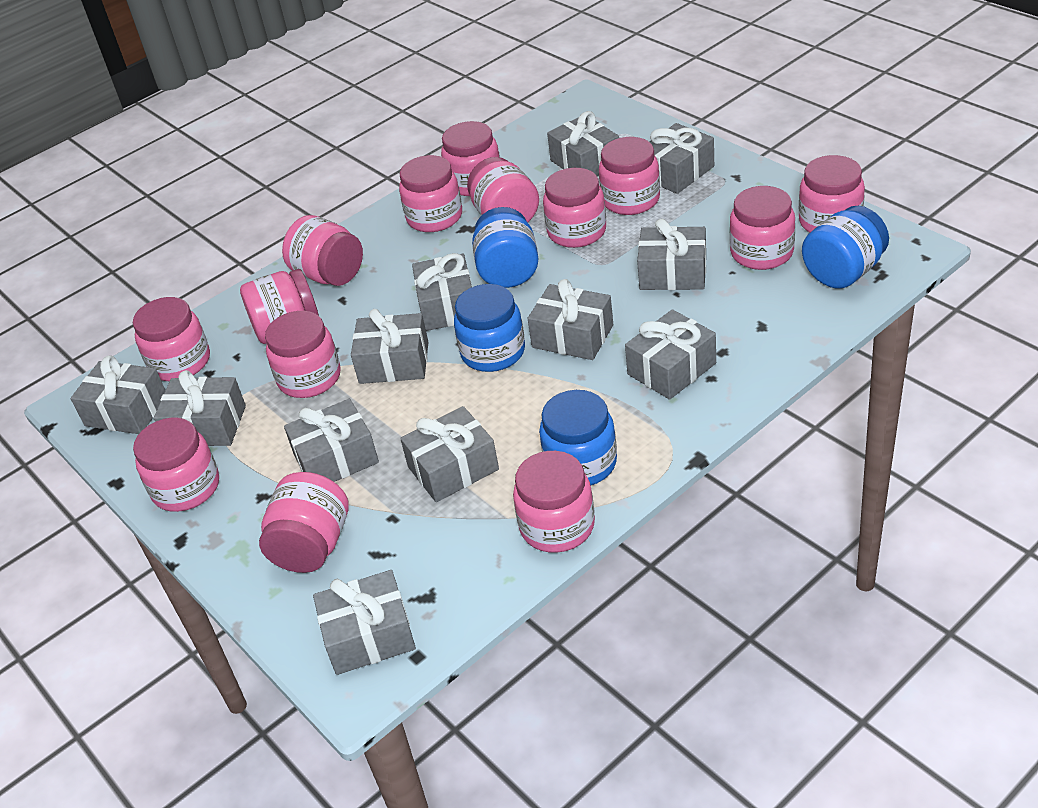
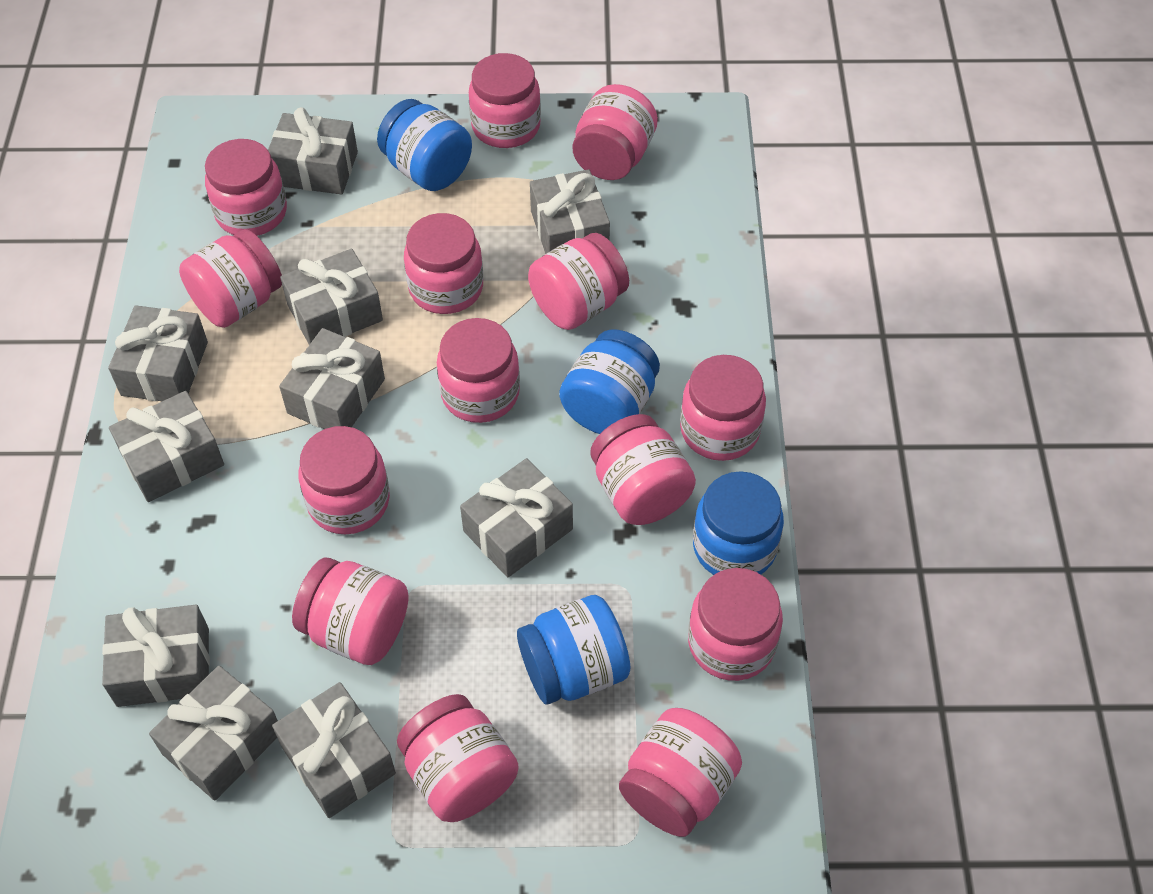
grey gift: [71,355,166,434] [154,370,246,446] [284,399,379,482] [313,570,416,675] [351,309,428,384] [400,406,499,502] [412,253,472,331] [527,279,613,360] [547,111,619,176] [625,309,716,400] [637,219,706,290] [650,123,714,194] = 12 -> [102,605,210,707] [108,305,208,401] [109,391,224,502] [149,666,278,801] [268,107,358,195] [272,682,396,818] [279,328,385,429] [280,249,383,345] [460,458,573,577] [530,169,610,254] = 10

